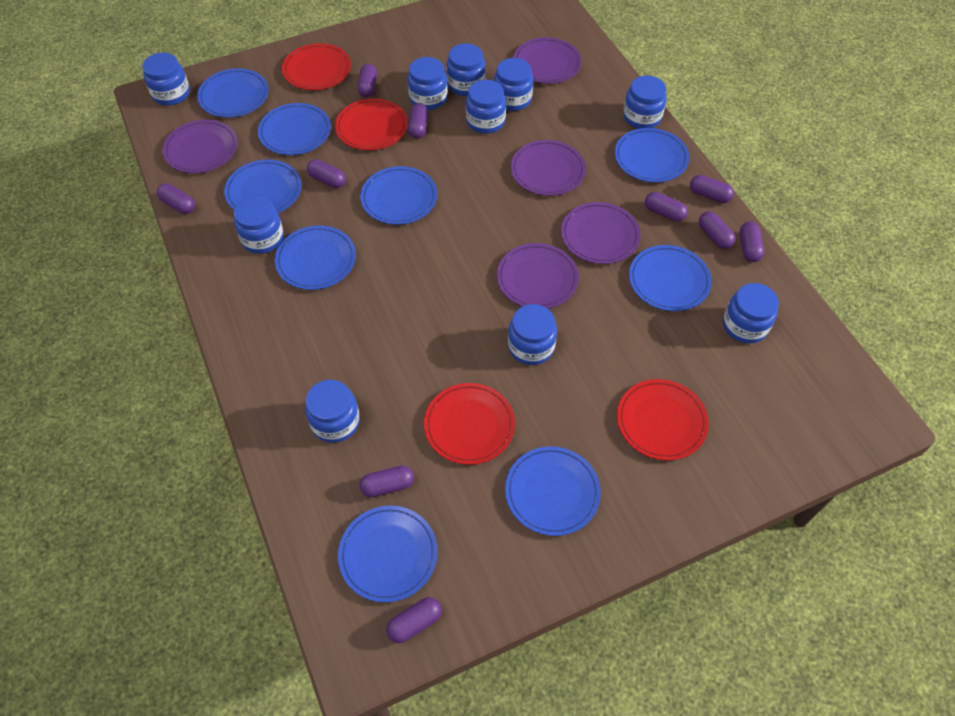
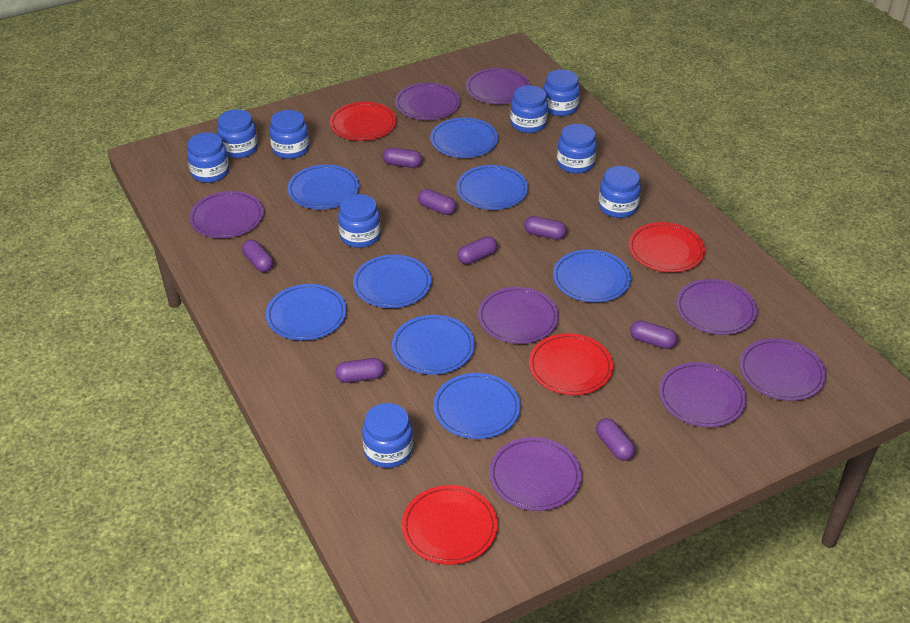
blue jar: [142,52,190,106] [234,196,284,254] [305,380,360,443] [408,57,448,110] [447,43,486,96] [466,80,506,134] [494,58,533,111] [508,304,557,365] [623,76,667,129] [723,283,779,343] = 10 -> [187,132,229,183] [217,109,258,158] [269,110,309,159] [338,194,381,248] [362,403,413,468] [510,85,548,133] [543,69,580,116] [557,124,597,174] [599,166,641,218] = 9
blue plate: [197,68,269,118] [224,160,302,213] [258,103,331,155] [275,225,356,290] [338,506,438,603] [360,166,437,225] [505,446,601,536] [615,128,689,182] [629,245,712,311] = 9 -> [266,284,347,341] [287,165,359,209] [353,255,431,308] [392,315,475,375] [430,118,498,158] [433,373,520,439] [457,165,528,210] [553,250,631,303] = 8
purple capsule: [157,183,195,214] [307,159,346,188] [358,64,377,98] [359,466,414,497] [386,597,442,643] [408,103,428,138] [645,192,688,222] [690,175,734,203] [699,211,736,249] [740,222,764,262] = 10 -> [242,240,273,272] [335,358,384,383] [383,147,422,168] [418,189,456,215] [457,236,497,264] [524,216,567,240] [596,418,635,461] [630,320,677,349] = 8
purple plate: [163,120,238,173] [497,243,579,309] [511,140,586,196] [513,37,582,84] [561,202,641,264] = 5 -> [189,191,264,238] [395,83,460,120] [466,68,530,104] [478,287,559,344] [489,437,581,511] [659,362,747,427] [676,279,757,335] [739,339,826,401] = 8

